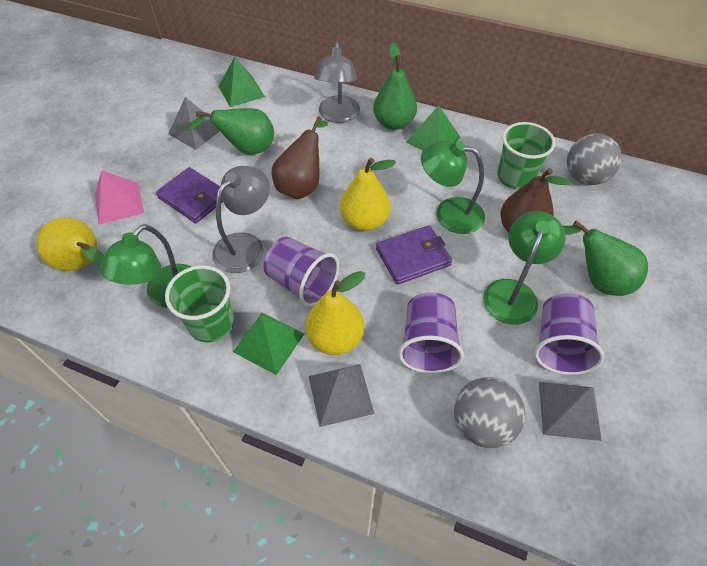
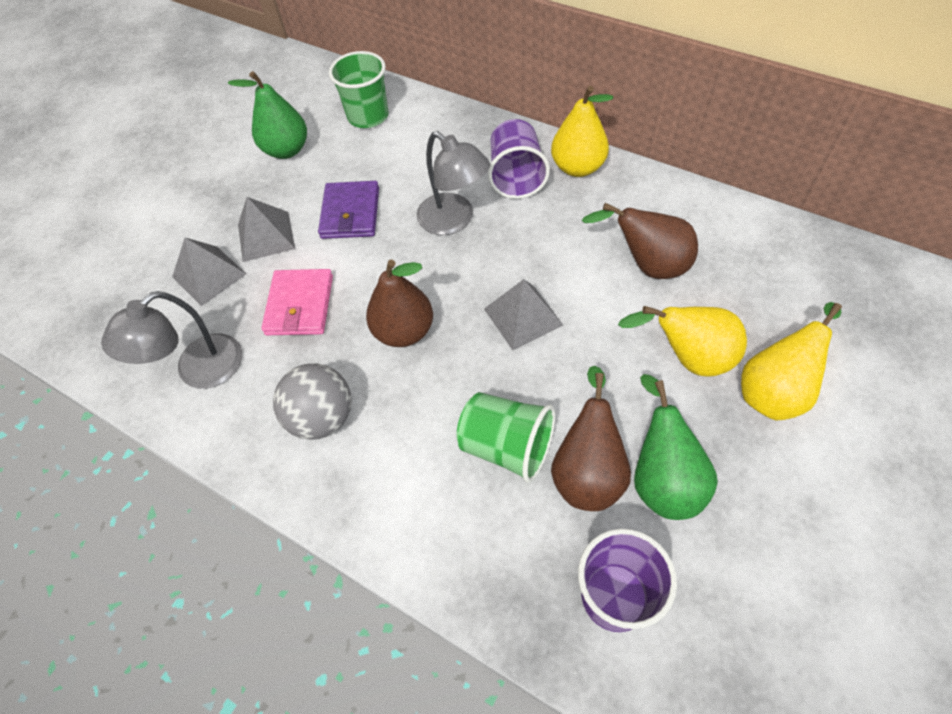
brown pear: [272,116,328,199] [500,168,571,233] = 2 -> [366,260,433,347] [551,366,631,511] [582,203,698,279] = 3
green lamp: [100,224,191,308] [421,141,485,234] [483,211,566,325] = 3 -> none = 0
green pear: [186,108,274,155] [373,42,417,130] [563,221,648,296] = 3 -> [228,71,307,159] [634,374,718,520] = 2
green pyramid: [218,57,265,107] [233,313,304,375] [406,105,460,150] = 3 -> none = 0
grey ball: [454,377,525,448] [567,133,622,185] = 2 -> [273,364,352,440] = 1
pink pyramid: [95,170,144,225] = 1 -> none = 0
pink wallet: none = 0 -> [261,269,333,335] = 1
purple cup: [264,237,339,307] [398,292,464,374] [534,293,605,375] = 3 -> [488,119,550,199] [578,529,677,632] = 2
purple wallet: [156,167,223,223] [376,225,452,285] = 2 -> [318,181,379,239] = 1

